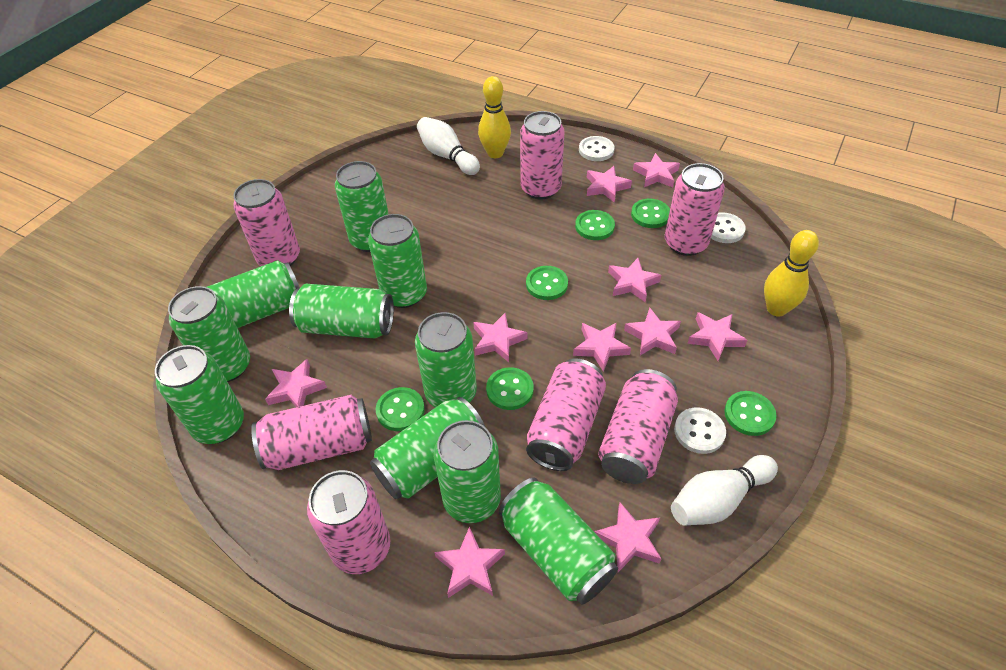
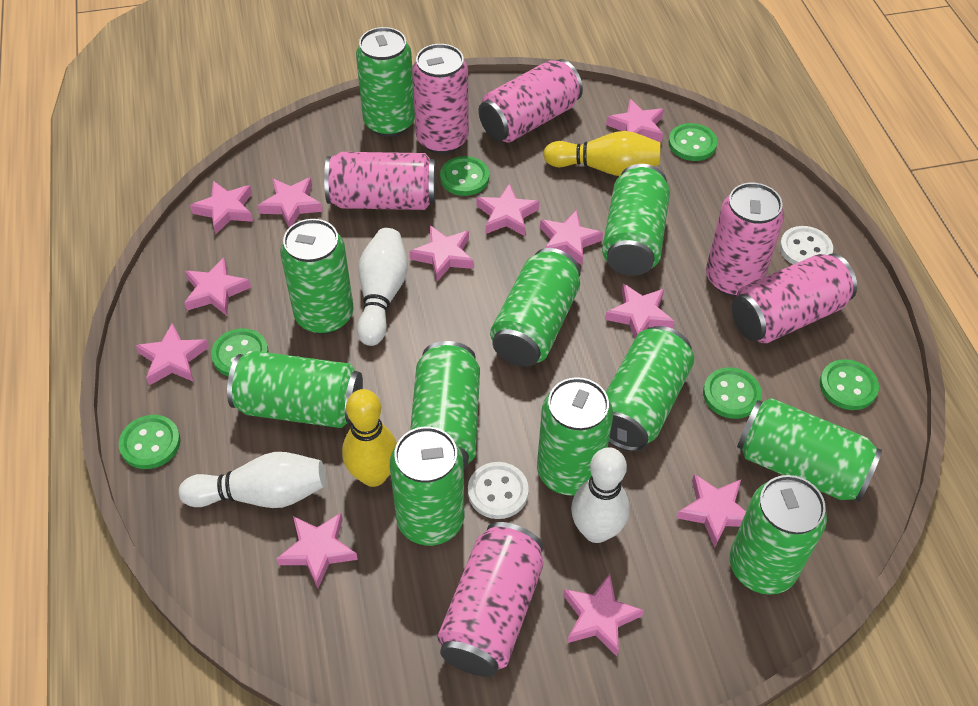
green can: [155,345,244,444] [168,286,250,382] [207,260,300,328] [289,284,394,338] [335,161,389,252] [368,214,427,308] [370,397,486,500] [415,312,477,407] [434,420,501,523] [499,478,618,605] = 10 -> [227,351,363,428] [280,219,354,334] [356,27,415,137] [390,427,464,546] [410,341,480,469] [490,248,581,367] [537,377,613,496] [602,164,670,276] [606,326,694,452] [730,475,827,595] [737,398,882,502] = 11
pink can: [233,179,300,266] [251,395,372,470] [307,470,390,574] [520,111,565,200] [526,359,606,471] [598,369,678,484] [665,163,725,256] = 7 -> [324,152,436,210] [412,44,469,154] [437,522,544,677] [479,59,583,143] [706,183,784,296] [732,253,857,343] = 6
pink star: [265,359,327,407] [435,527,505,598] [473,313,527,362] [573,322,631,372] [587,166,632,203] [594,502,662,572] [608,258,662,302] [624,308,681,355] [633,153,680,187] [687,312,747,361] = 10 -> [135,323,209,385] [184,257,251,316] [190,181,253,234] [258,177,323,228] [276,513,358,588] [409,225,474,282] [476,183,539,236] [540,210,603,265] [563,574,644,656] [605,283,675,338] [606,99,664,142] [677,474,746,548] = 12
white bowling pin: [417,117,480,175] [671,455,778,526] = 2 -> [179,452,326,508] [357,228,408,346] [571,447,630,543] = 3
white button: [579,136,615,161] [674,407,726,454] [711,212,746,243] = 3 -> [468,462,529,519] [780,226,833,265] = 2

